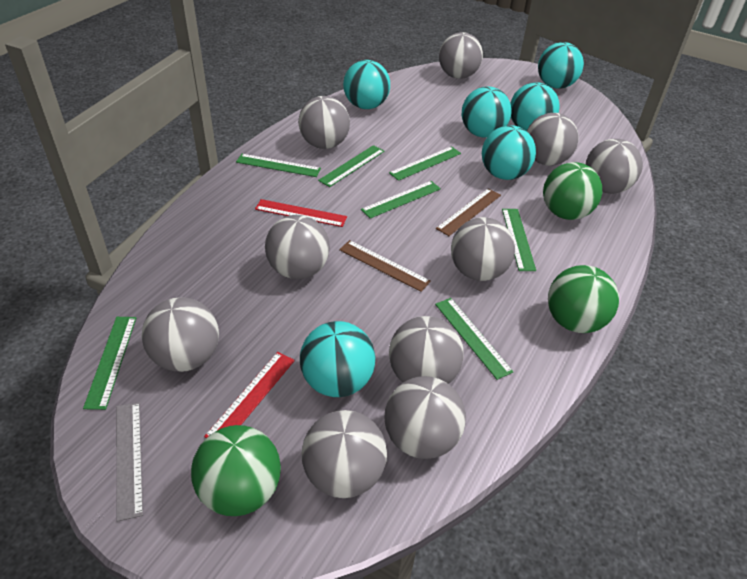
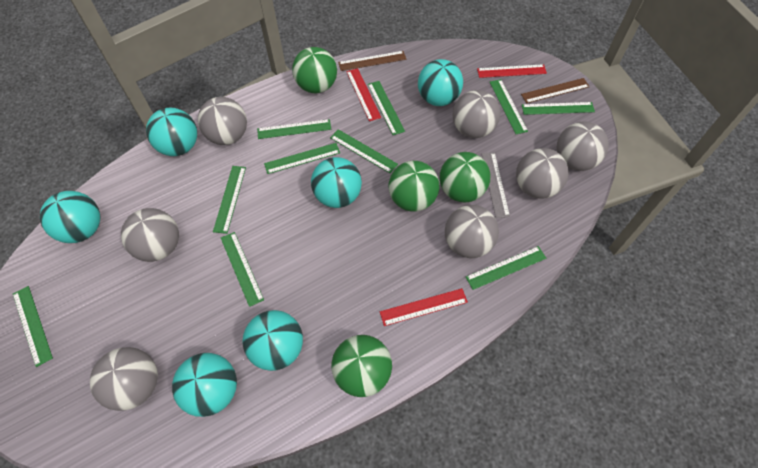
green ball: [191,425,281,516] [543,162,602,220] [548,265,619,333] = 3 -> [292,47,337,93] [332,335,392,397] [389,161,439,212] [439,152,490,202] = 4
green ruler: [83,317,136,410] [236,154,321,177] [318,145,384,187] [361,181,441,219] [389,146,461,181] [435,298,513,380] [502,209,536,271] = 7 -> [13,286,53,367] [213,166,246,234] [221,232,264,307] [257,119,331,139] [264,143,340,174] [330,129,398,173] [368,81,405,135] [466,246,546,290] [490,79,528,134] [522,102,595,115] = 10
grey ball: [142,297,219,372] [265,215,330,279] [299,96,350,149] [302,410,387,498] [385,376,466,459] [389,316,464,384] [439,32,483,79] [451,217,515,281] [527,113,579,166] [586,139,643,194] = 10 -> [90,347,158,411] [121,208,179,262] [198,97,247,145] [445,205,499,258] [453,90,500,138] [516,148,568,199] [557,121,609,171] = 7
red ruler: [204,352,295,438] [255,199,347,227] = 2 -> [346,68,381,121] [380,288,468,326] [477,64,547,78] = 3

